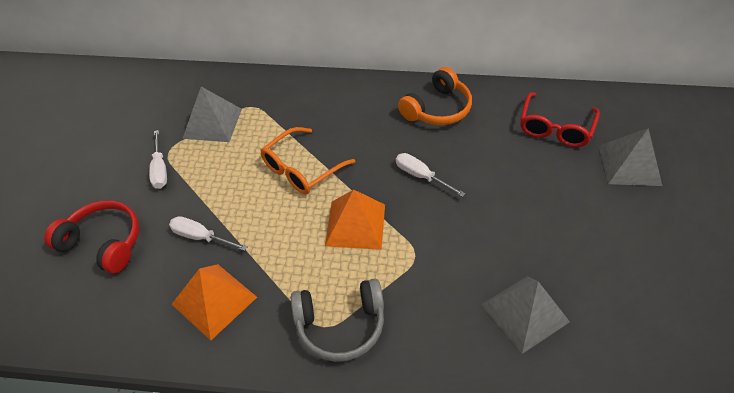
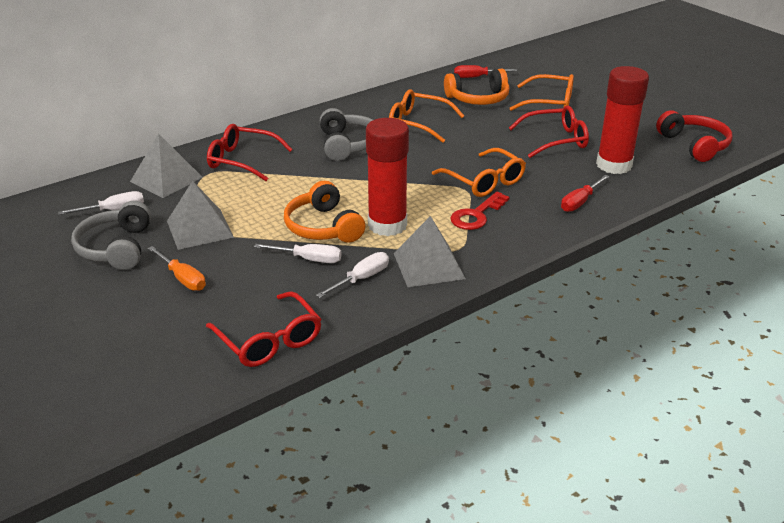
grey headphones: [291,279,384,362] = 1 -> [71,201,151,270] [320,108,373,161] = 2
orange glasses: [261,127,355,194] = 1 -> [389,89,464,143] [432,148,526,197] [510,74,574,111] = 3
orange headphones: [398,67,472,125] = 1 -> [284,181,365,243] [444,69,510,105] = 2
orange pyramid: [172,264,257,341] [325,189,385,250] = 2 -> none = 0
orange screwdriver: none = 0 -> [148,246,206,291] = 1
red glasses: [520,92,600,147] = 1 -> [206,291,322,367] [207,124,293,181] [509,106,589,158] = 3
red glue stick: none = 0 -> [366,118,409,236] [596,66,649,174] = 2
red key: none = 0 -> [450,192,509,230] = 1
red screwdriver: none = 0 -> [454,65,517,78] [561,175,610,212] = 2

